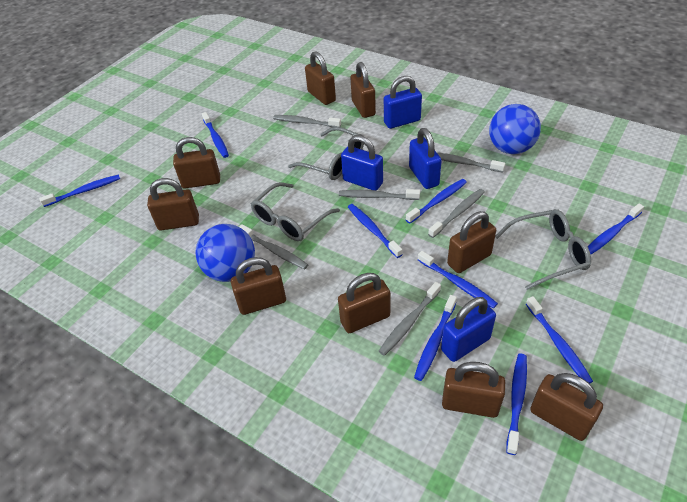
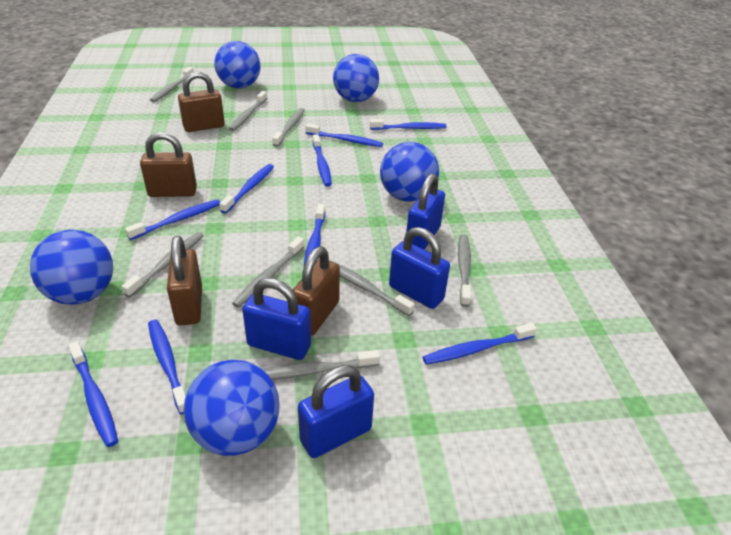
blue ball: [196,224,255,282] [489,104,541,154] = 2 -> [30,230,113,305] [184,360,280,456] [214,41,260,89] [333,54,379,102] [380,142,439,202] = 5
brown padlock: [147,178,199,230] [173,137,220,188] [231,257,286,315] [305,51,336,105] [338,273,390,333] [350,62,376,118] [442,362,505,418] [447,211,496,273] [530,373,603,441] = 9 -> [140,132,197,197] [167,236,202,325] [178,72,225,132] [293,247,340,336] = 4
grey glasses: [251,182,340,241] [288,127,364,180] [495,209,591,290] = 3 -> none = 0
grey toothbrush: [239,224,308,270] [273,115,341,127] [339,189,420,200] [379,282,441,356] [428,189,485,238] [437,152,505,173] = 6 -> [121,232,204,298] [150,67,194,102] [229,91,267,131] [232,236,305,308] [263,350,380,380] [272,108,305,147] [329,260,415,316] [458,234,471,307] = 8

